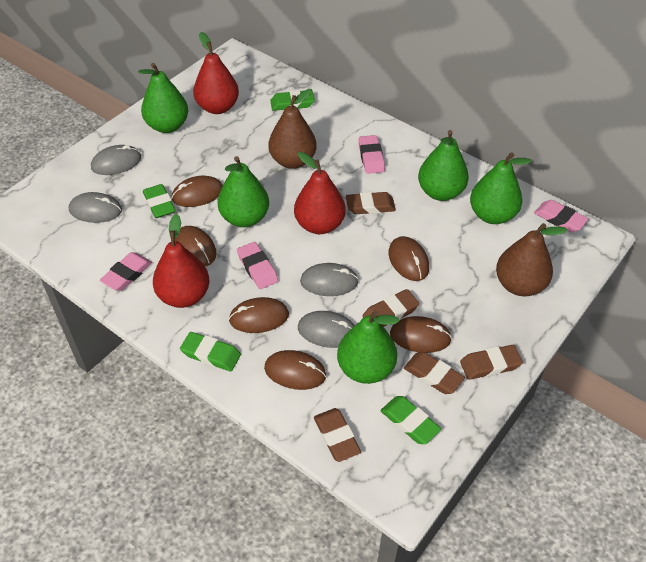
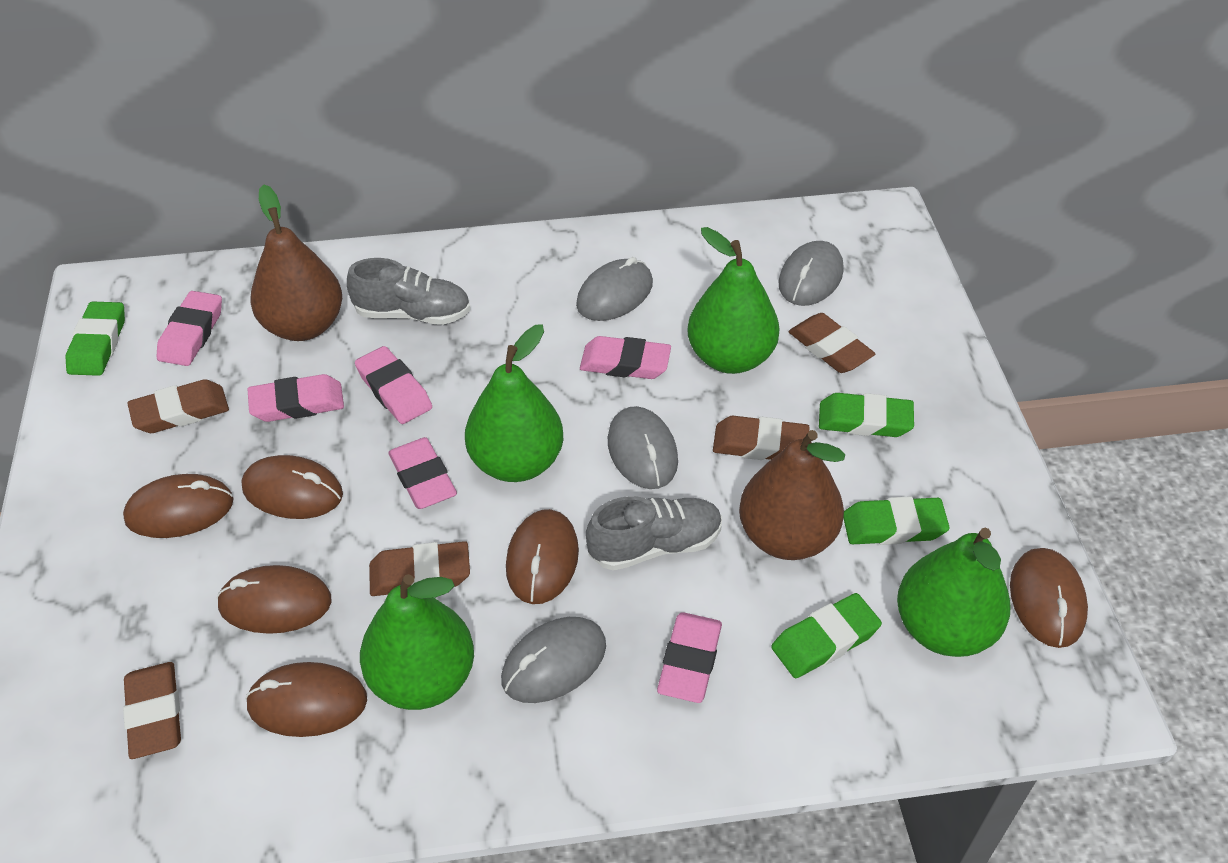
green pear: [138,63,188,133] [218,156,269,227] [337,310,399,384] [418,130,469,201] [470,152,532,224] = 5 -> [360,574,474,710] [465,324,563,482] [687,227,780,374] [897,528,1011,657] = 4
grey shoe: none = 0 -> [347,258,470,325] [586,496,722,571] = 2
pink eraser: [100,252,152,291] [237,242,278,289] [358,135,385,174] [534,200,588,232] = 4 -> [156,291,222,366] [248,374,344,422] [355,346,432,424] [388,437,457,509] [580,336,671,379] [657,612,722,703] = 6
red pear: [153,213,209,308] [193,32,239,114] [294,152,346,234] = 3 -> none = 0

